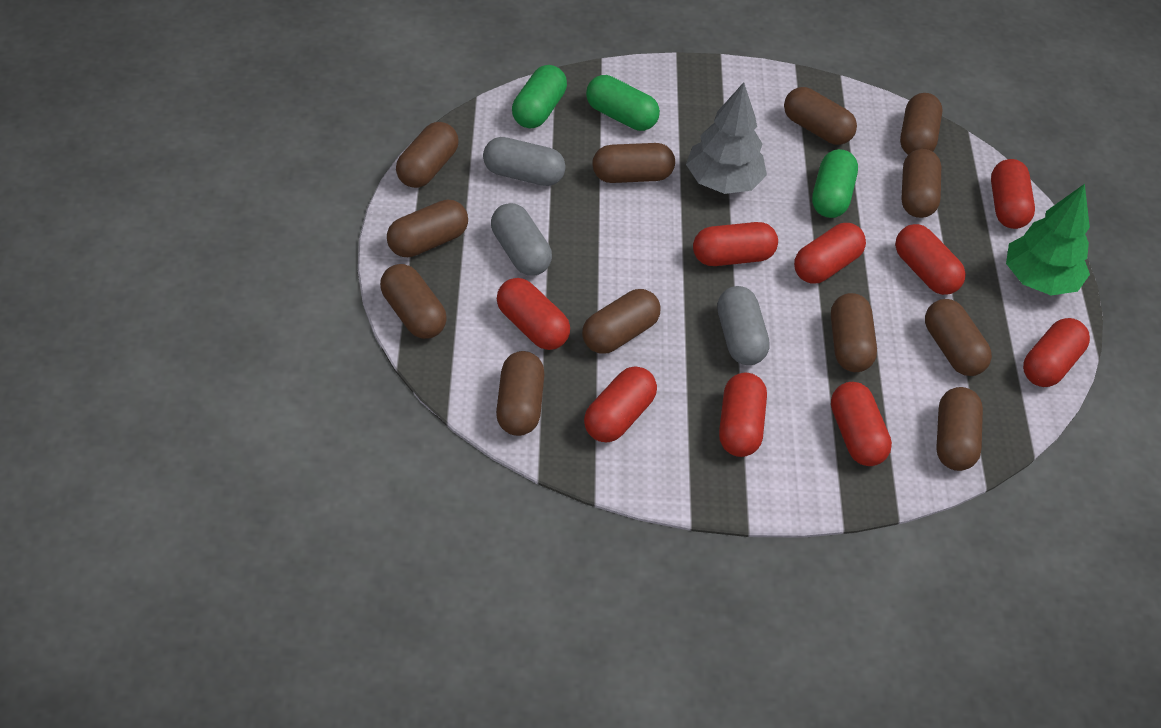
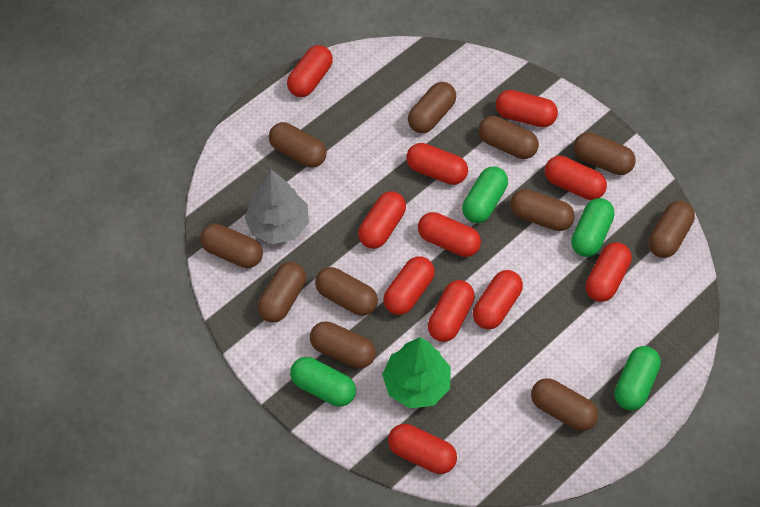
brown capsule: [380,264,447,339] [387,200,468,257] [396,122,459,188] [496,351,544,436] [582,289,660,354] [592,143,675,183] [784,87,857,145] [831,293,877,372] [900,93,943,155] [901,149,941,218] [925,299,992,376] [936,387,983,471] = 12 -> [200,224,263,268] [257,262,306,323] [269,122,327,167] [310,321,376,368] [315,267,378,316] [408,82,456,133] [478,116,539,159] [510,189,575,231] [531,378,598,431] [573,132,636,175] [648,201,695,258] = 11
green capsule: [512,65,567,128] [586,75,660,131] [812,149,858,218] = 3 -> [290,357,356,406] [462,167,508,223] [571,198,615,257] [614,346,661,411] = 4
grey capsule: [483,137,566,186] [491,203,552,276] [717,286,770,365] = 3 -> none = 0
red capsule: [497,278,570,350] [584,366,657,442] [693,222,778,266] [719,373,767,457] [794,223,866,283] [831,382,892,466] [895,224,966,295] [991,159,1035,229] [1023,318,1090,387] = 9 -> [287,45,333,97] [358,191,406,249] [383,256,435,315] [388,424,457,474] [406,143,468,185] [418,212,481,257] [428,280,475,342] [473,270,523,329] [496,90,558,127] [545,156,607,200] [586,242,632,302] = 11

